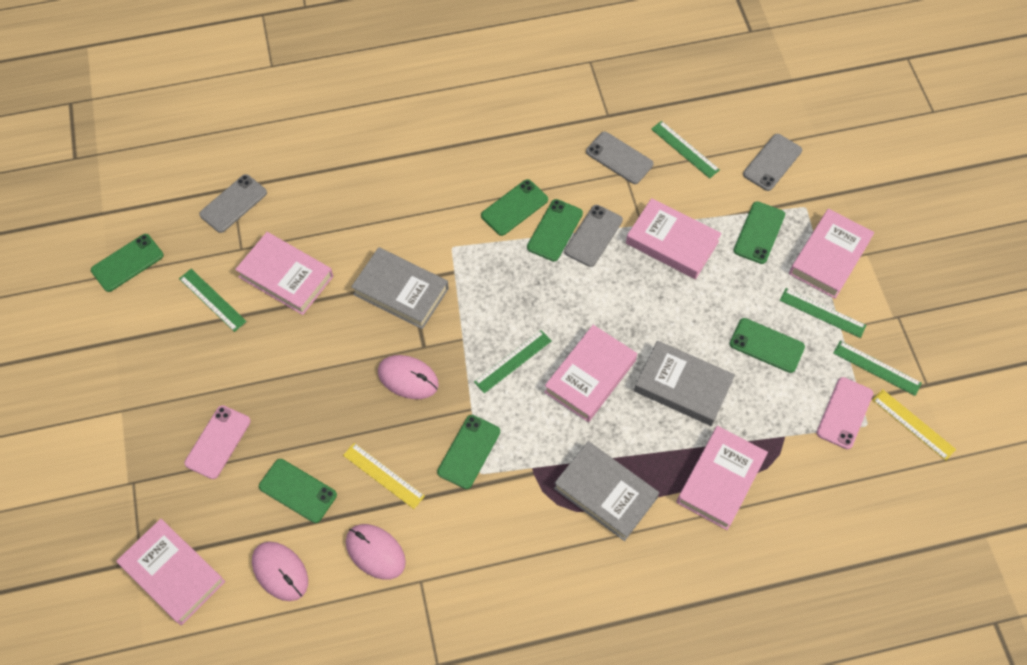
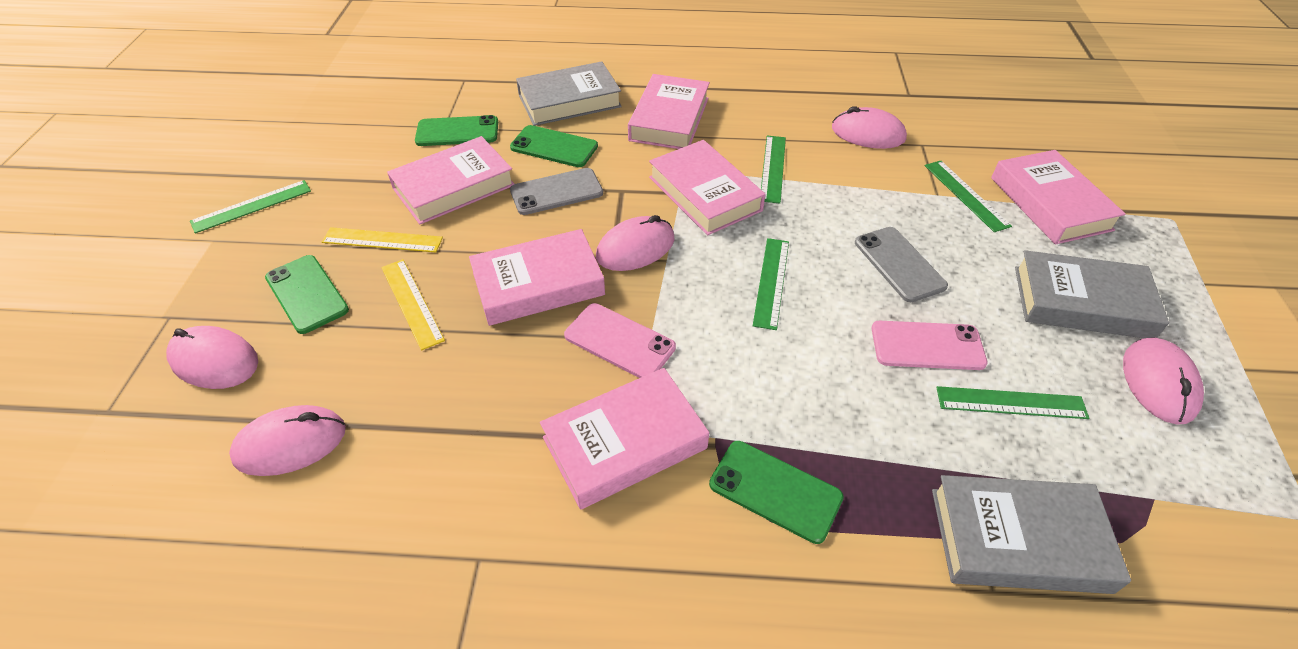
green phone: [91,234,164,292] [259,459,337,523] [437,415,500,489] [481,179,548,236] [527,199,583,261] [730,318,805,373] [733,201,785,264] = 7 -> [265,255,349,334] [415,115,498,146] [510,125,598,167] [709,441,844,544] = 4
grey phone: [199,174,267,233] [564,205,623,267] [586,132,653,184] [743,134,802,191] = 4 -> [510,168,603,215] [855,227,948,302] = 2
pink mouse: [252,542,308,601] [346,524,406,580] [378,355,439,399] = 3 -> [166,326,258,389] [229,405,346,476] [596,215,674,271] [832,106,907,149] [1123,337,1204,424] = 5

